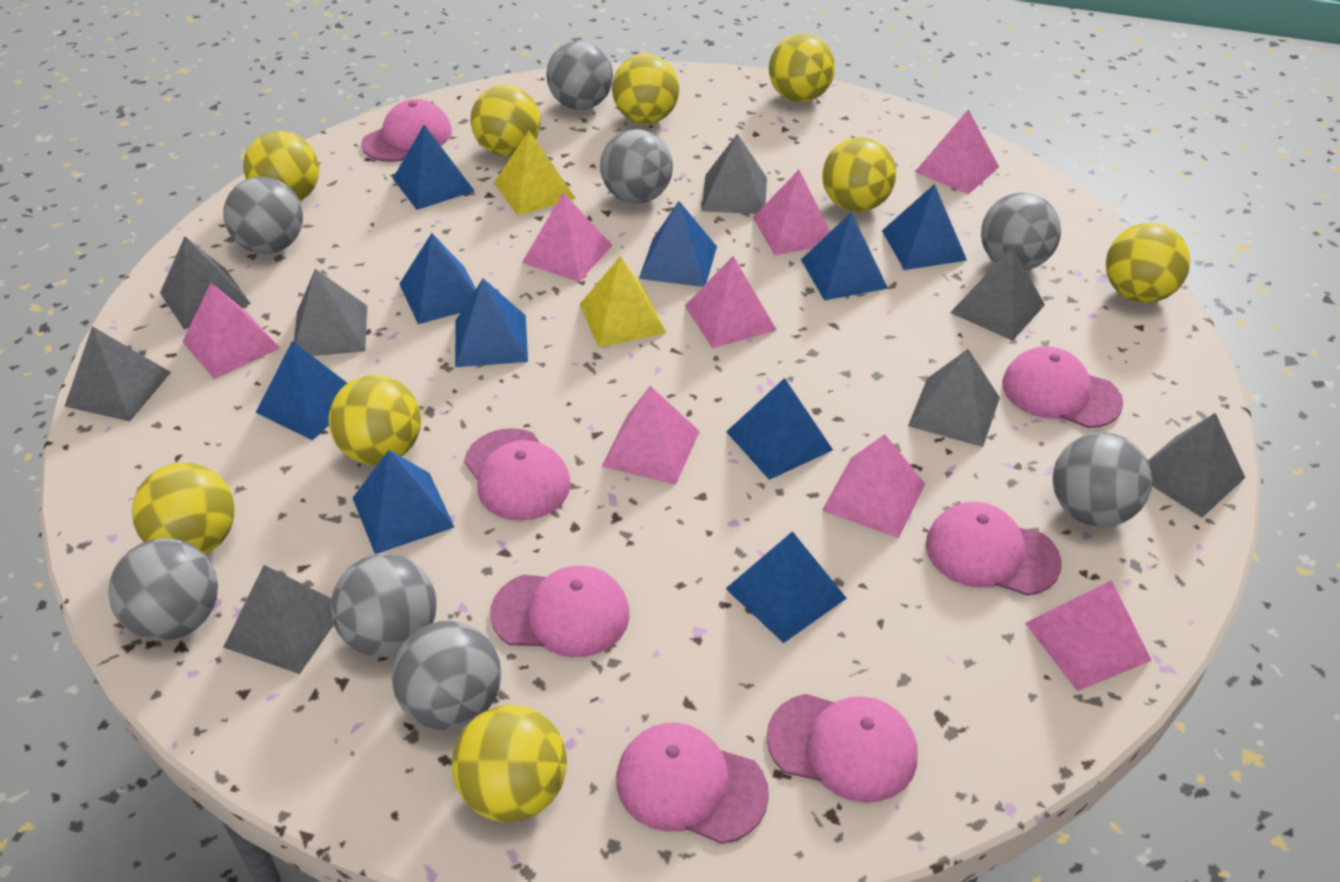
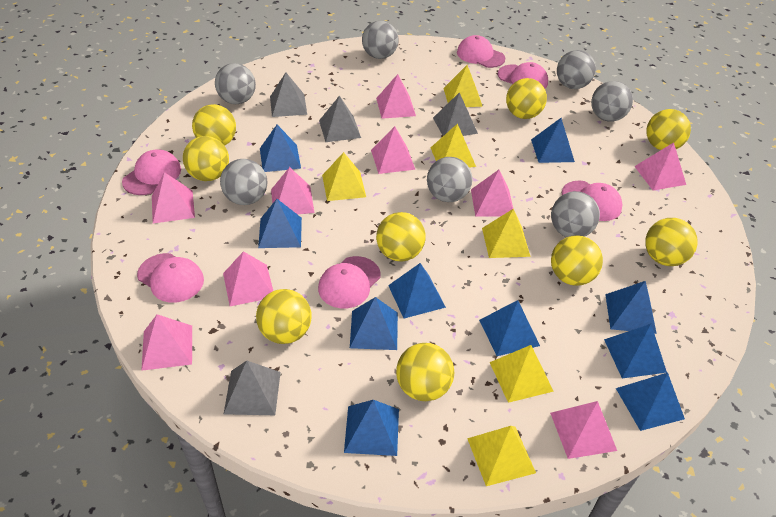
grey ball: [108,538,218,641] [223,177,303,254] [331,554,437,658] [392,620,501,730] [546,41,613,110] [600,129,673,203] [981,192,1061,270] [1053,432,1152,527] = 8 -> [215,63,256,104] [220,159,267,205] [362,21,399,59] [427,157,472,202] [551,191,600,237] [557,50,596,89] [591,81,633,122] = 7
grey pyramid: [64,326,171,421] [160,236,251,329] [223,565,334,674] [294,269,367,356] [701,134,767,214] [908,349,1000,447] [950,247,1045,341] [1148,413,1245,518] = 8 -> [224,361,281,415] [270,72,307,117] [319,96,361,142] [433,92,478,136] = 4
pink cap: [361,99,452,162] [464,428,571,521] [490,565,630,657] [616,723,769,844] [766,694,918,803] [926,502,1062,596] [1002,346,1123,428] = 7 -> [122,149,181,195] [137,253,204,303] [318,256,381,309] [457,35,505,68] [498,62,548,88] [562,181,623,221] = 6
pink pyramid: [183,283,280,379] [522,193,613,282] [601,386,700,485] [685,256,777,348] [753,170,830,255] [822,434,925,538] [915,109,999,194] [1025,580,1152,691] = 8 -> [141,314,192,371] [152,172,195,223] [223,251,273,306] [271,167,314,214] [371,126,415,174] [376,74,416,119] [471,170,513,217] [550,401,617,459] [634,142,686,190] = 9
yellow pyramid: [494,131,576,216] [580,256,666,348] = 2 -> [322,152,366,201] [431,123,476,168] [443,65,483,107] [467,426,536,486] [482,209,531,258] [490,345,554,403] = 6

